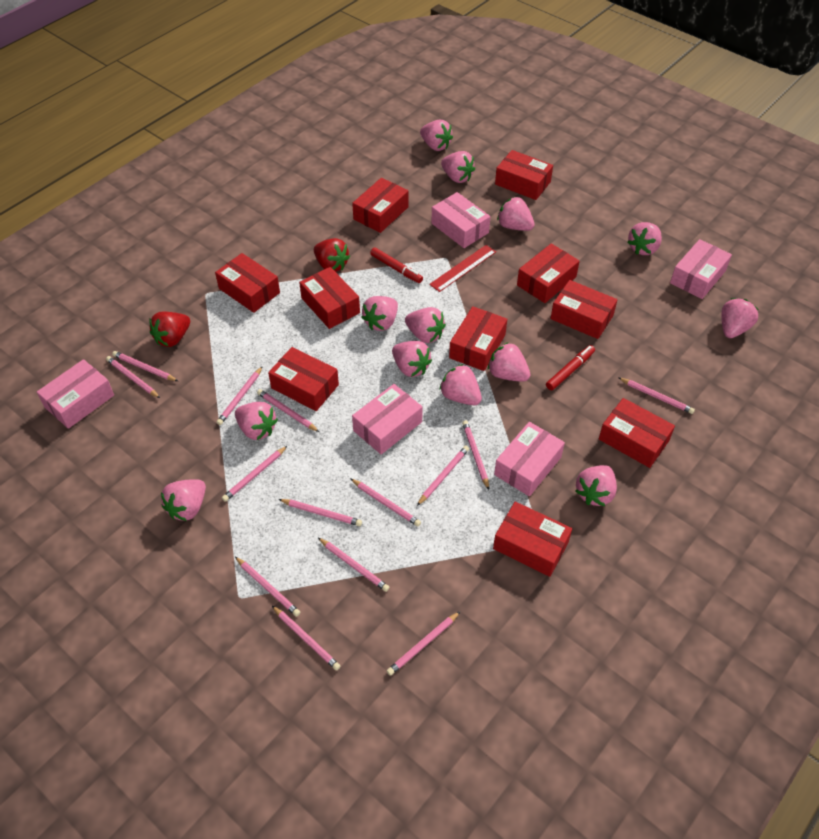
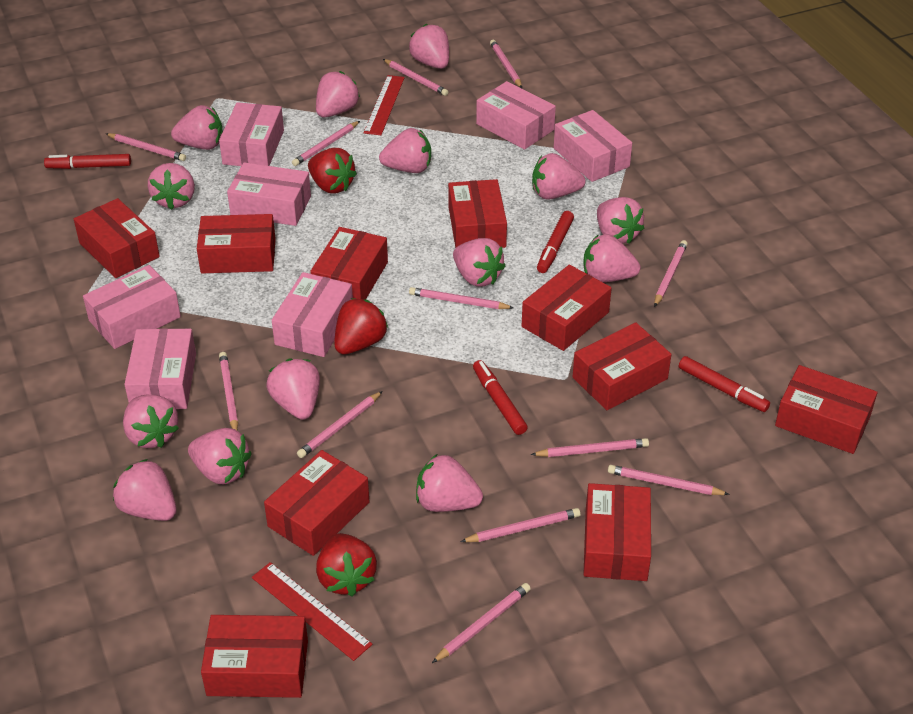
pink box: [37,359,114,429] [352,384,423,454] [431,192,490,248] [494,422,565,496] [670,239,732,299] = 5 -> [83,265,181,349] [124,328,196,409] [219,102,284,166] [227,162,311,226] [272,272,353,357] [476,81,556,150] [554,110,632,182] = 7
pink pencil: [106,356,160,398] [112,351,178,381] [216,366,263,425] [222,446,287,502] [235,557,300,617] [257,389,319,432] [272,606,340,671] [279,499,362,526] [318,538,389,592] [350,478,421,527] [387,611,461,676] [417,446,469,506] [462,420,489,490] [618,377,695,414] = 14 -> [106,133,186,161] [219,352,238,430] [292,121,360,166] [297,391,383,458] [383,59,448,96] [409,287,514,309] [432,583,531,663] [460,508,580,542] [490,40,522,88] [531,438,649,457] [608,465,730,495] [654,240,688,307] = 12
pink strawberry: [161,479,206,521] [235,402,278,440] [361,296,398,331] [392,341,432,377] [405,307,446,343] [420,120,453,151] [440,364,482,405] [441,151,475,183] [488,342,530,382] [497,197,535,231] [575,465,617,506] [627,222,662,255] [721,298,758,338] = 13 -> [113,459,177,521] [123,395,179,448] [147,163,195,210] [171,105,223,150] [188,428,252,484] [266,358,320,420] [316,71,360,117] [379,128,431,173] [409,24,449,69] [416,454,483,512] [453,238,505,287] [532,153,585,200] [583,234,640,282] [597,197,644,244] = 14
red marker: [370,248,423,283] [546,345,595,390] = 2 -> [44,154,131,169] [473,360,528,435] [537,211,574,273] [679,356,770,412] = 4
red ruler: [429,245,496,292] = 1 -> [252,562,372,661] [364,75,405,135] = 2
red strawberry: [149,312,190,347] [314,238,350,272] = 2 -> [308,148,357,193] [316,533,377,597] [334,298,388,354] = 3

